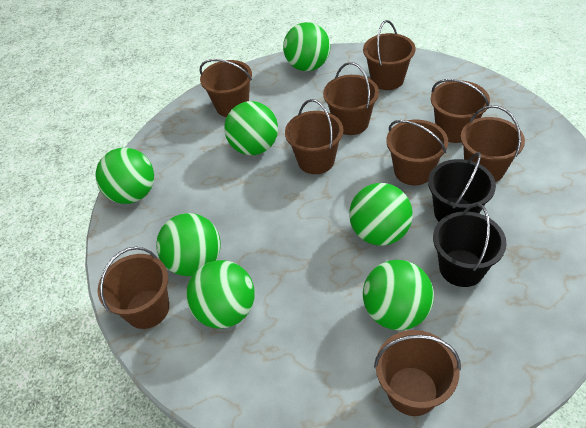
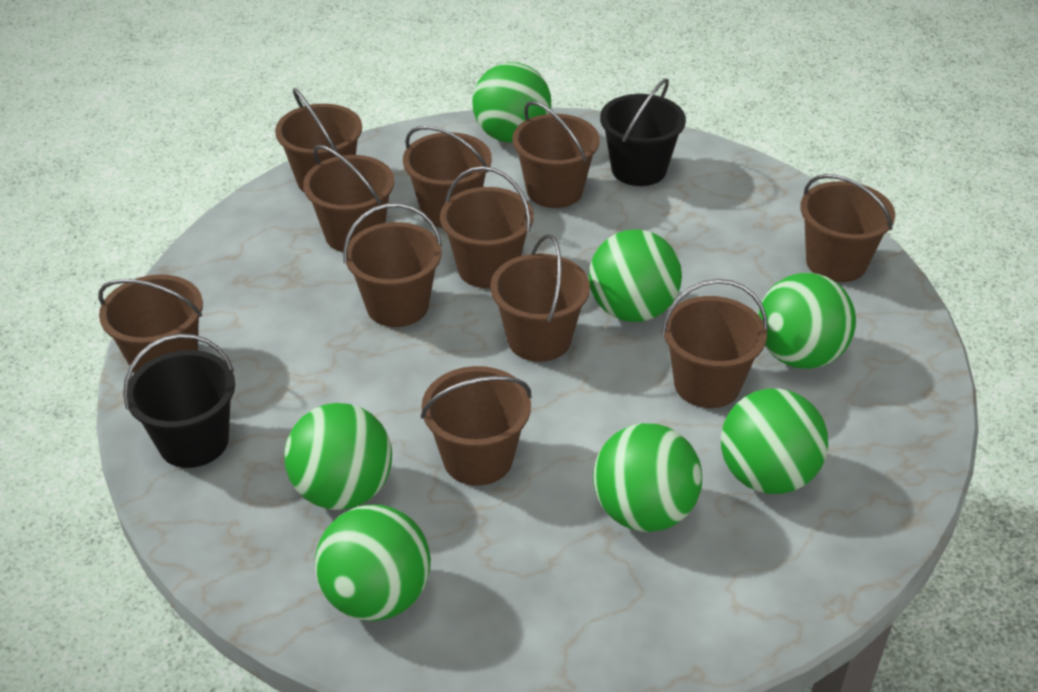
brown bucket: [98,247,169,329] [200,59,252,117] [285,99,343,174] [323,62,379,135] [363,20,415,90] [374,330,461,416] [386,120,448,185] [431,79,490,143] [461,105,525,182] = 9 -> [98,275,203,373] [275,88,362,192] [303,145,394,252] [343,203,442,327] [403,126,492,228] [421,366,531,486] [440,166,533,288] [490,234,590,362] [513,101,600,208] [661,279,768,408] [800,174,895,282] = 11

